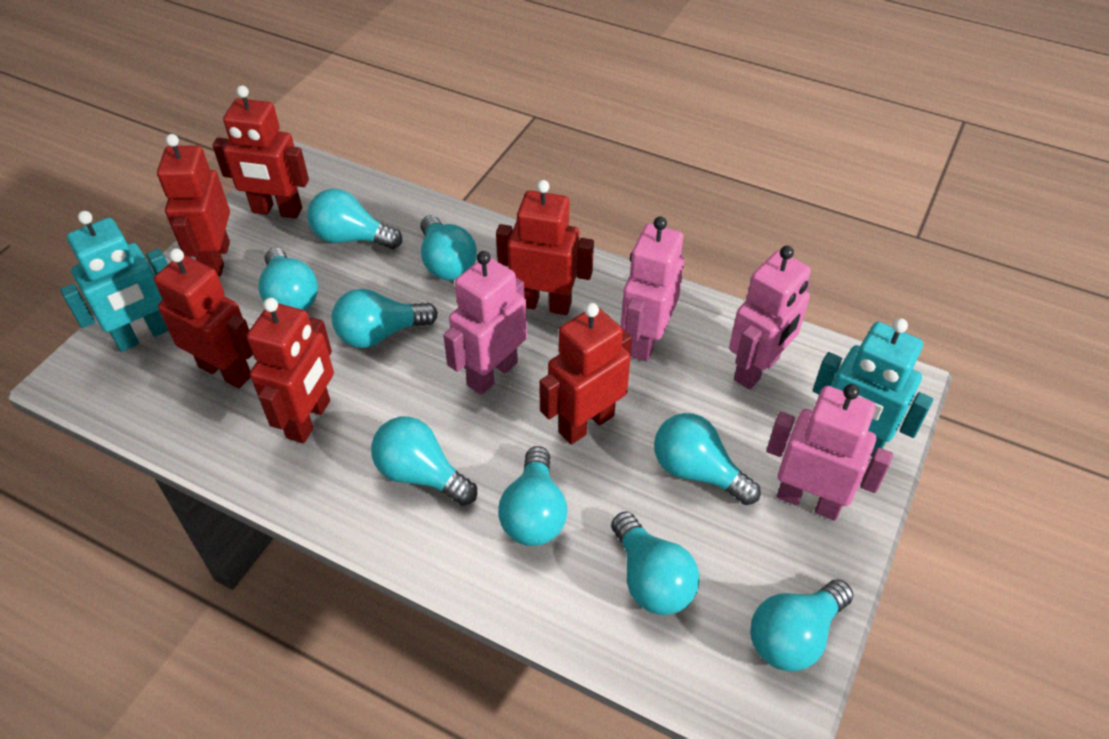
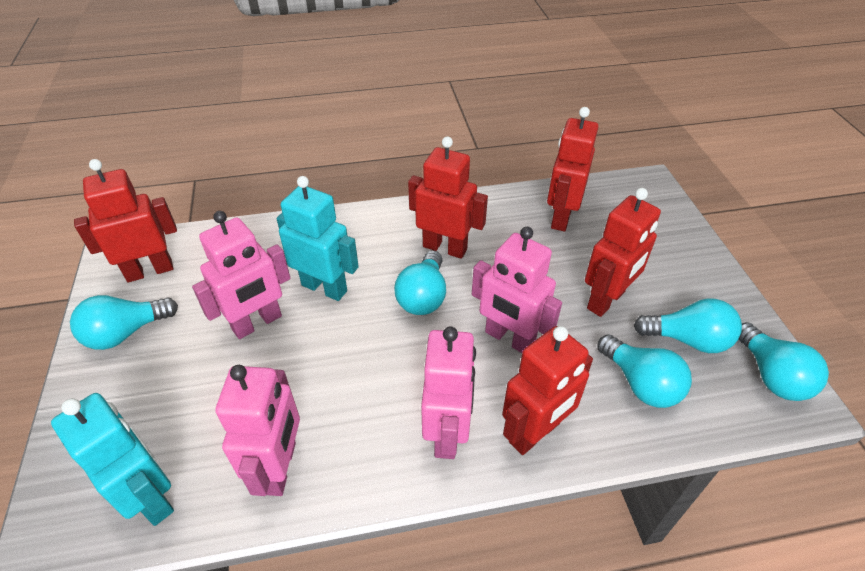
red robot: [154,248,253,388] [157,134,230,276] [212,85,309,219] [247,298,334,443] [496,180,594,315] [539,303,632,444] = 6 -> [74,159,177,282] [408,136,488,259] [502,326,593,455] [547,107,598,231] [585,188,661,317] = 5
turquoise light bulb: [258,248,318,311] [307,189,402,249] [332,289,438,348] [371,417,477,506] [420,215,477,280] [498,446,567,546] [611,511,700,615] [654,413,761,505] [750,579,853,671] = 9 -> [70,295,178,350] [394,251,446,315] [597,334,692,408] [634,298,742,353] [738,322,829,401] = 5

